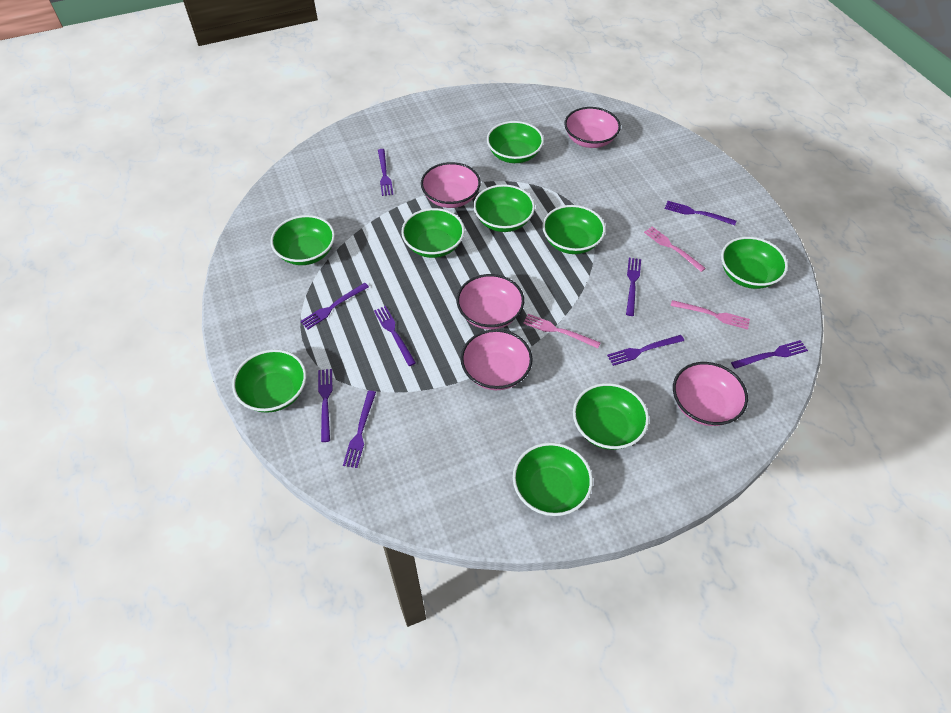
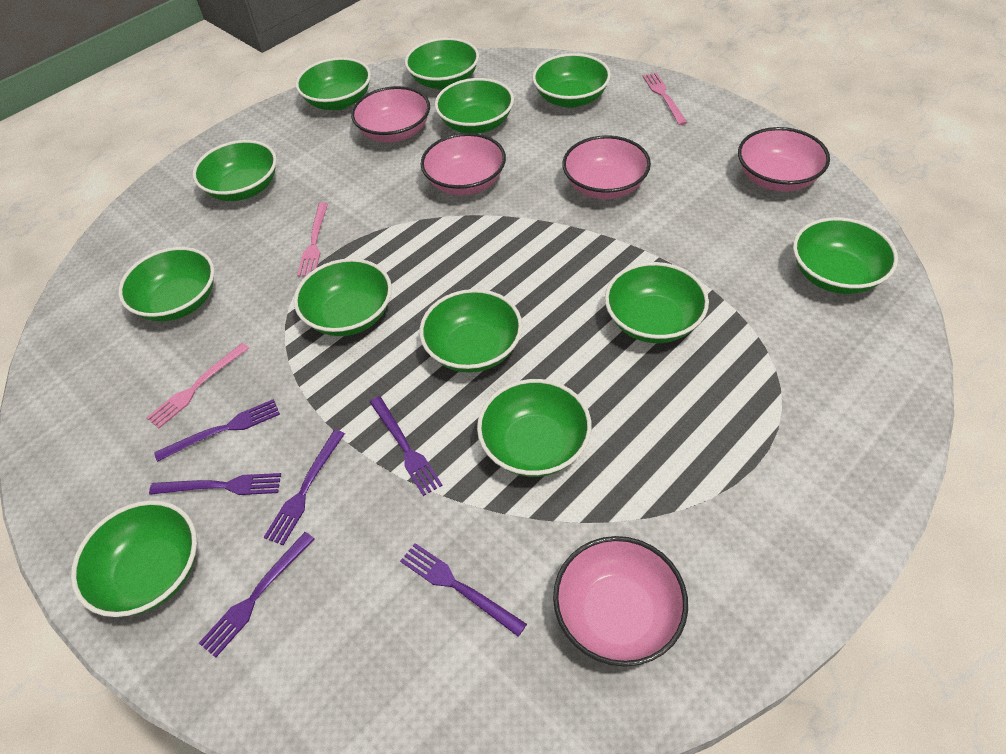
green bowl: [232,349,306,413] [271,215,335,265] [401,208,465,258] [473,184,535,232] [487,121,544,163] [513,442,593,516] [542,205,606,254] [573,383,649,450] [721,237,788,289] = 9 -> [71,500,197,617] [118,247,215,321] [193,140,277,201] [294,258,392,336] [296,57,371,110] [405,38,479,90] [419,289,523,373] [435,78,514,134] [477,379,592,477] [532,53,611,108] [605,262,709,343] [793,217,898,294] = 12
purple fork: [300,283,369,329] [318,369,333,442] [343,391,376,468] [374,306,416,366] [378,149,393,196] [607,335,684,366] [626,258,641,316] [665,201,736,225] [731,340,808,369] = 9 -> [149,473,281,495] [154,399,280,462] [199,532,314,658] [264,430,345,545] [370,396,443,496] [400,543,527,637] = 6

